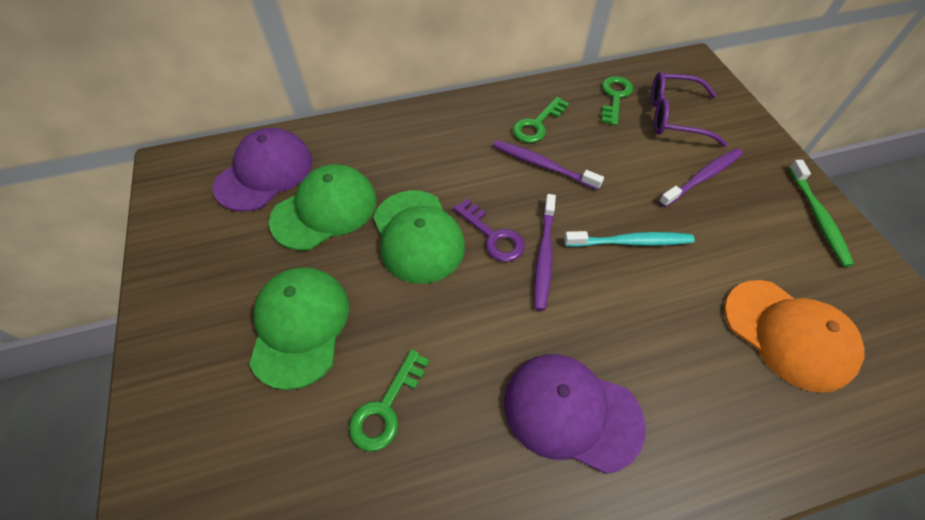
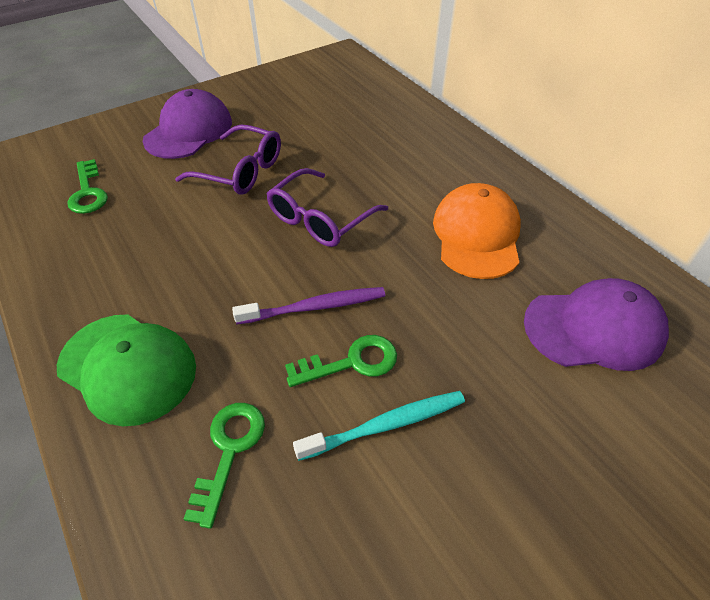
green cap: [249,267,349,390] [269,164,377,251] [373,191,465,284] = 3 -> [57,315,196,426] = 1
green toothbrush: [789,160,854,267] = 1 -> none = 0
purple glasses: [651,71,728,147] = 1 -> [175,124,281,195] [266,168,388,247] = 2
purple key: [453,199,525,262] = 1 -> none = 0
purple toothbrush: [493,140,604,190] [534,194,556,311] [659,148,743,207] = 3 -> [232,287,385,324] = 1

